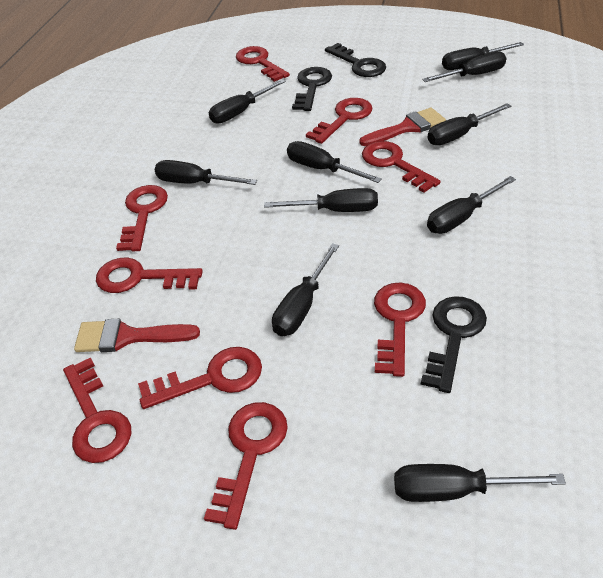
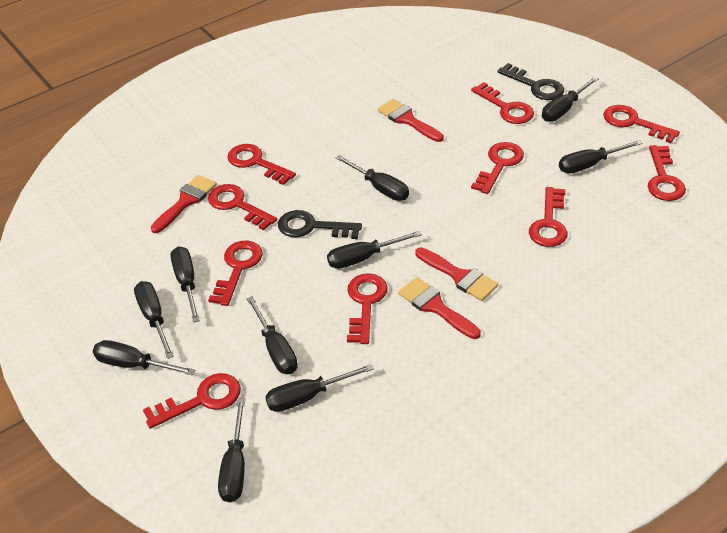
black key: [292,67,332,111] [325,43,386,77] [421,296,487,393] = 3 -> [278,210,362,239] [497,63,564,100] = 2
red brush: [74,319,200,352] [359,107,446,146] = 2 -> [151,175,217,233] [377,99,444,142] [398,277,481,339] [415,247,498,301] = 4
red key: [63,357,132,463] [96,258,203,293] [116,185,168,252] [138,347,262,409] [204,402,288,530] [236,46,290,82] [306,98,373,144] [362,141,441,193] [374,283,426,377] = 9 -> [143,373,241,429] [208,184,277,231] [208,241,263,306] [227,144,296,185] [347,273,388,344] [471,82,534,124] [471,142,524,194] [529,187,568,247] [603,105,680,143] [648,145,686,201] = 10

